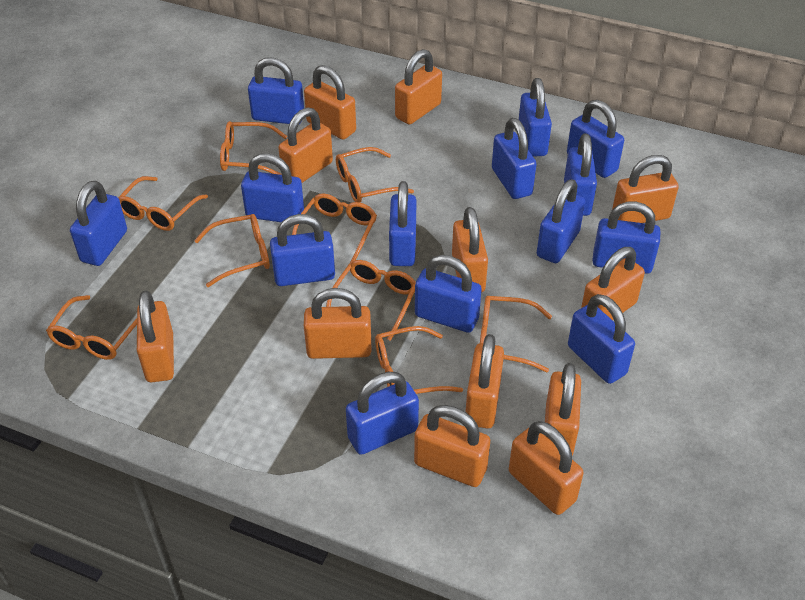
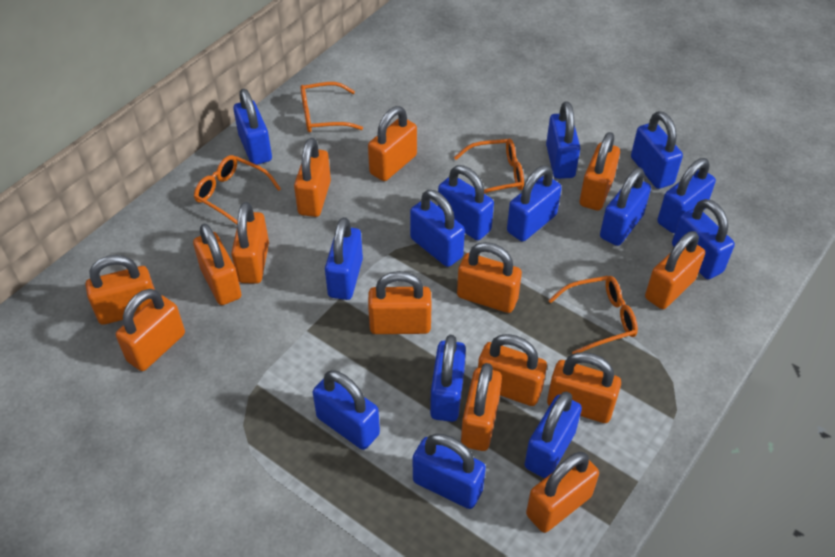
orange glasses: [46,295,137,360] [118,176,208,231] [194,214,270,287] [220,121,287,175] [292,193,377,264] [326,260,416,341] [336,147,414,203] [375,326,463,394] [480,296,552,372] = 9 -> [194,155,281,224] [300,82,363,132] [454,139,524,194] [548,276,638,354] = 4
orange padlock: [137,291,174,382] [278,108,333,183] [304,65,356,140] [304,288,371,359] [395,49,442,124] [414,405,490,487] [452,207,488,292] [465,334,504,429] [509,421,583,515] [544,363,581,455] [581,247,645,320] [612,155,679,223] = 12 -> [86,255,155,325] [116,289,185,371] [193,224,241,305] [231,202,269,284] [294,138,331,217] [368,106,417,181] [368,271,431,334] [457,242,522,313] [461,363,502,451] [478,334,547,406] [526,452,599,533] [547,352,621,423] [580,132,620,211] [645,231,705,309] = 14

